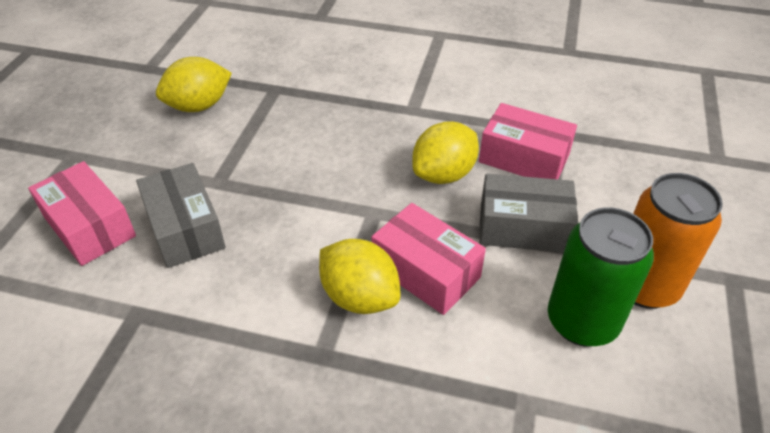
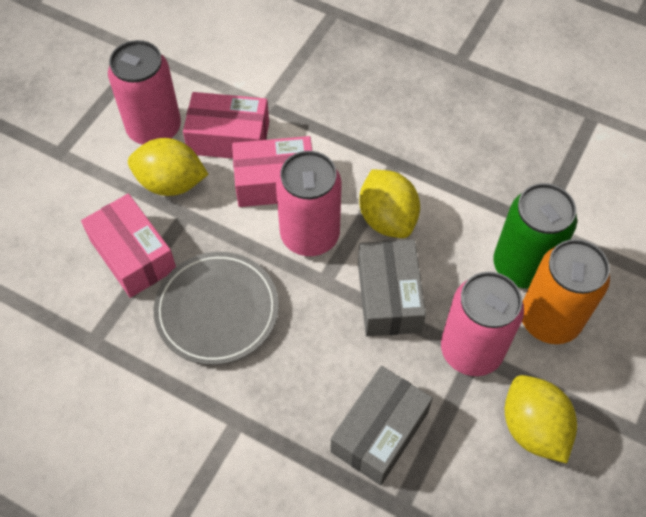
grey plate: none = 0 -> [153,252,279,365] = 1
pink can: none = 0 -> [108,40,181,145] [276,151,342,256] [441,272,524,376] = 3

